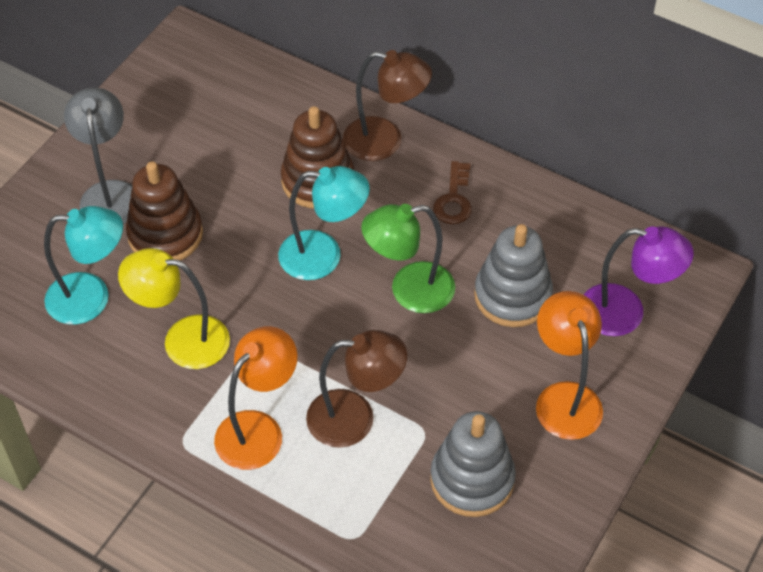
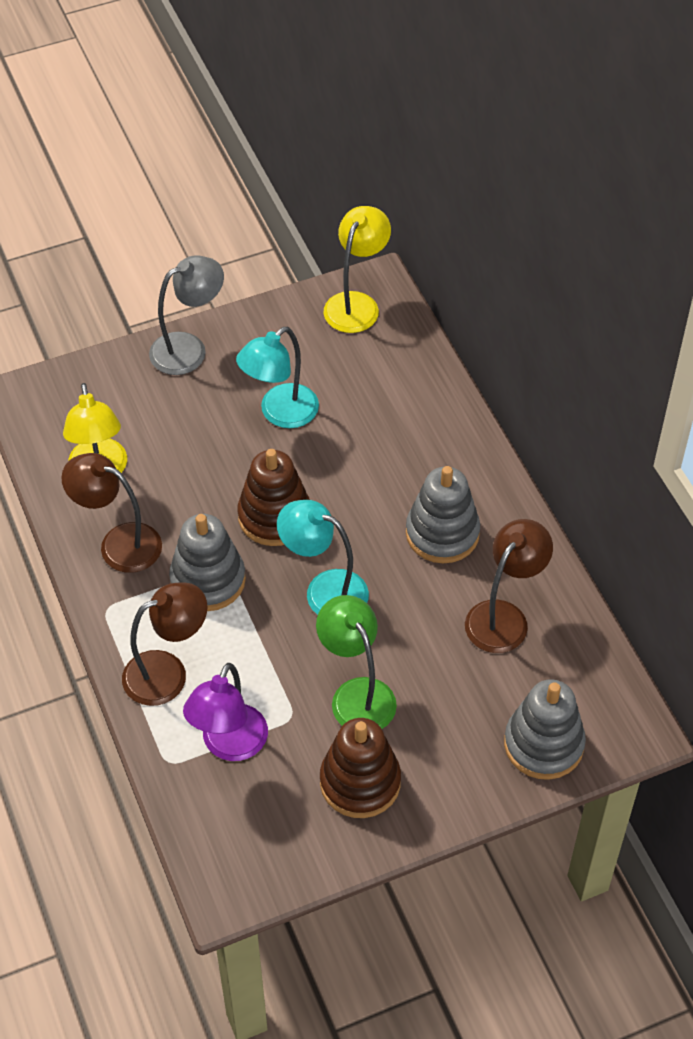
brown key: [433,161,472,224] = 1 -> none = 0
brown lamp: [306,330,407,448] [343,50,432,161] = 2 -> [62,453,162,573] [122,582,207,706] [465,519,553,653] = 3
grey stacking toy: [430,411,516,517] [474,224,553,327] = 2 -> [169,514,246,611] [406,466,480,563] [504,679,586,780] = 3
orange lamp: [214,326,298,470] [536,291,603,440] = 2 -> none = 0
yellow lamp: [118,248,230,369] = 1 -> [63,383,127,473] [323,206,391,333] = 2

